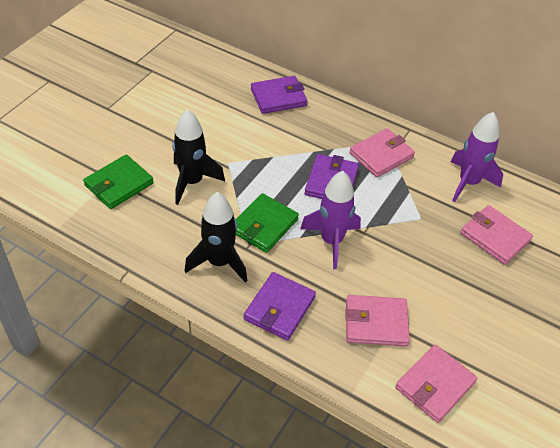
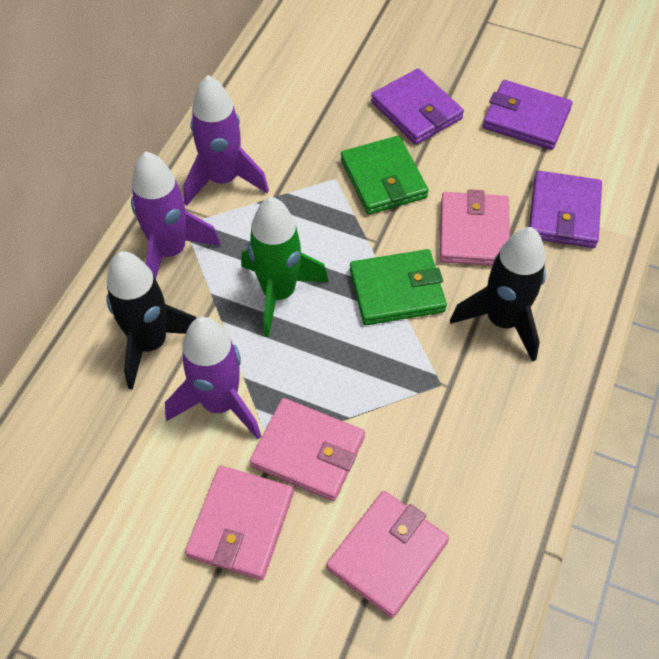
green rocket: none = 0 -> [241,197,329,337] = 1
purple rocket: [300,171,361,269] [451,112,503,202] = 2 -> [131,152,221,279] [165,317,261,439] [183,75,269,206] = 3

